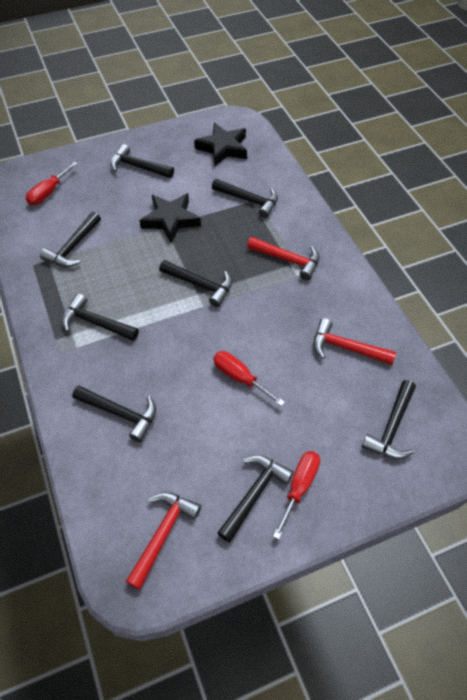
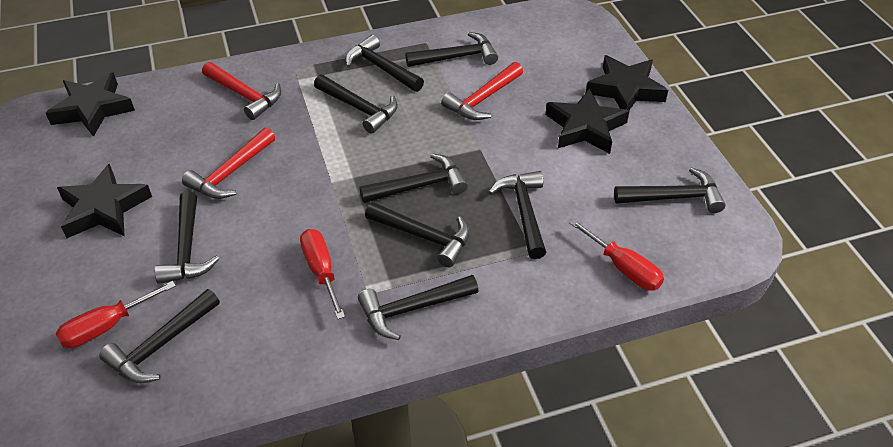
black hammer: [40,212,101,267] [62,294,139,341] [72,385,156,442] [110,144,174,178] [159,260,232,307] [212,179,278,218] [217,455,294,543] [362,380,416,459] = 8 -> [99,289,220,383] [155,191,219,284] [314,74,398,134] [345,35,424,92] [358,275,478,340] [360,153,468,203] [365,202,470,267] [405,32,498,67] [489,171,546,259] [614,167,725,213] = 10
black star: [139,193,201,243] [194,123,247,166] = 2 -> [46,72,135,137] [57,164,152,238] [546,88,629,154] [586,55,668,111] = 4

